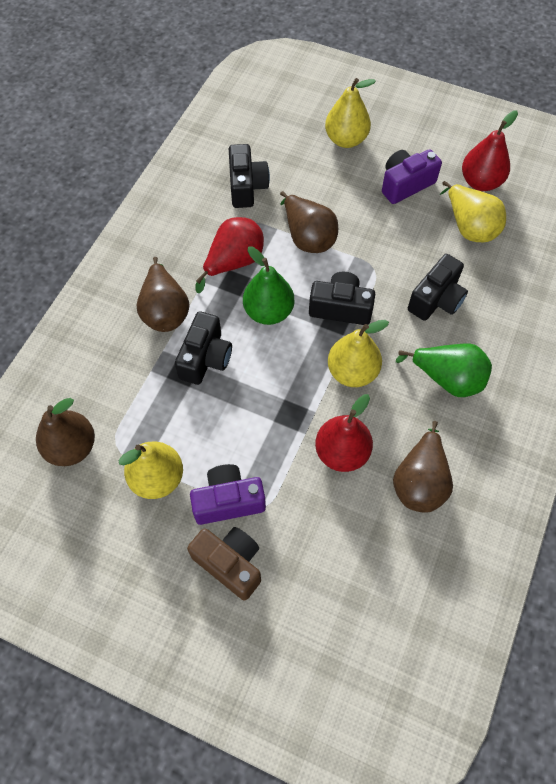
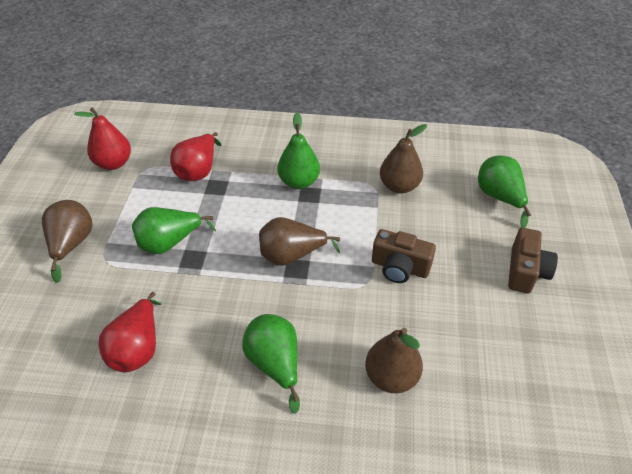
black camera: [175,311,232,385] [229,144,270,208] [309,272,375,325] [408,254,468,321] = 4 -> none = 0
brown camera: [187,527,261,600] = 1 -> [372,229,436,283] [508,228,558,293] = 2
green pear: [243,246,294,325] [396,343,492,397] = 2 -> [132,207,216,254] [242,314,300,414] [277,112,320,189] [478,156,531,228] = 4
purple camera: [190,464,266,525] [382,149,442,204] = 2 -> none = 0
yellow pear: [119,442,183,499] [325,78,376,148] [328,320,389,387] [440,181,506,242] = 4 -> none = 0

